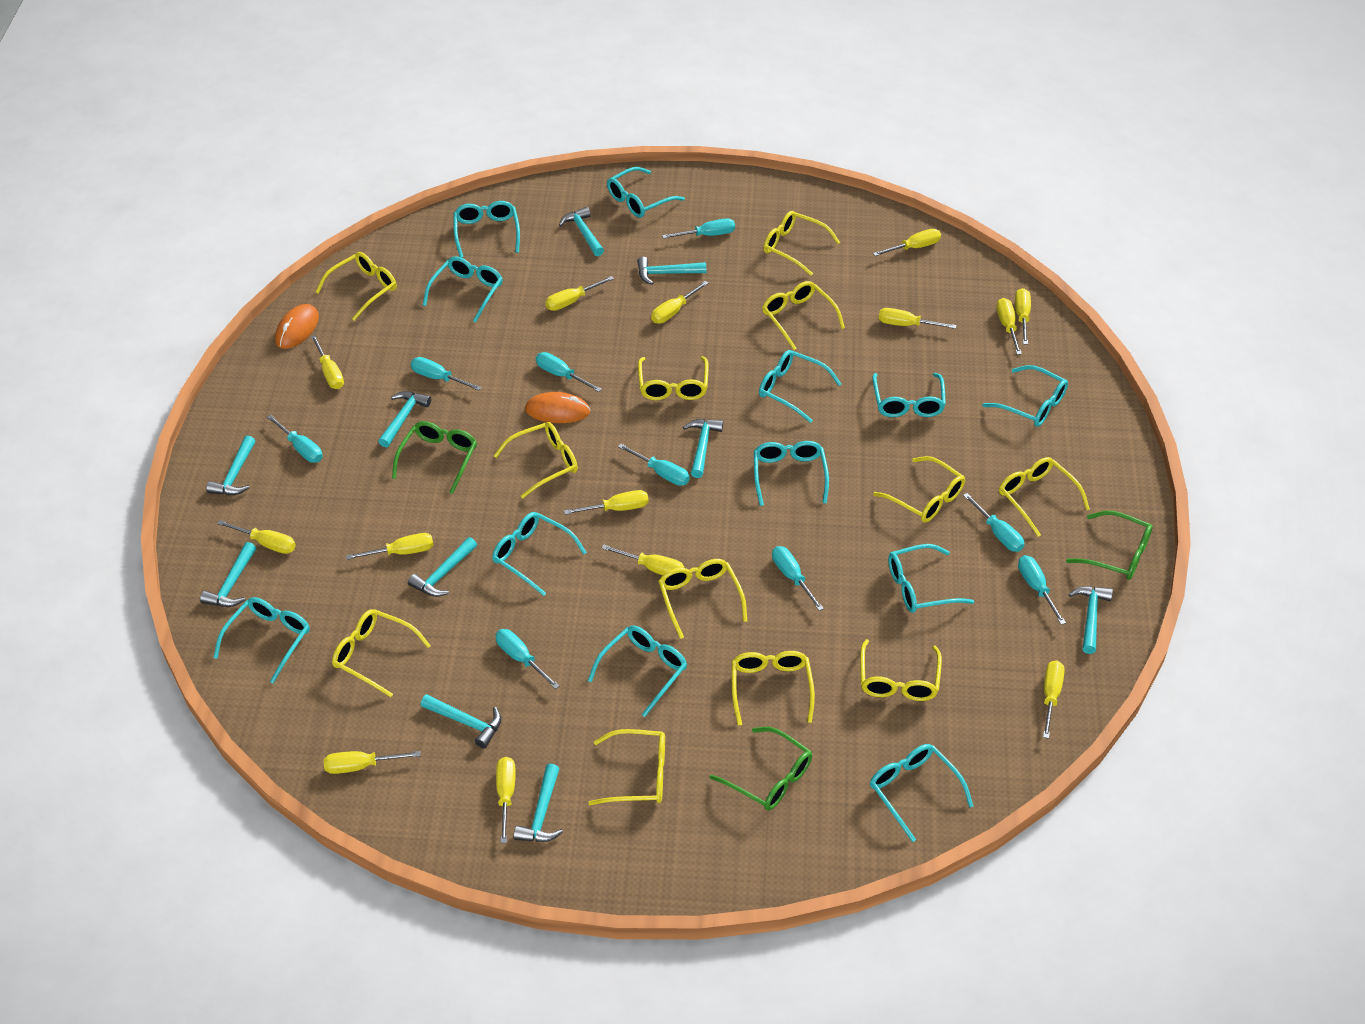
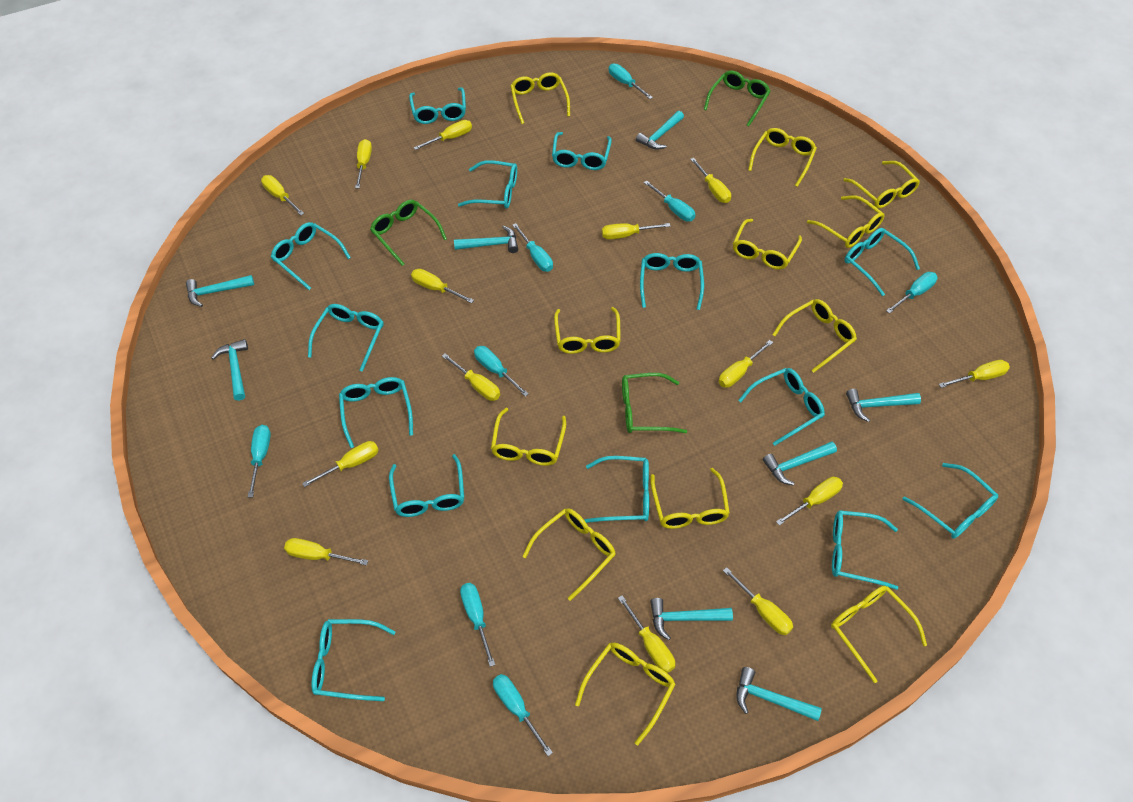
orange mouse: [275,304,319,349] [525,392,591,423] = 2 -> none = 0
turquoise glasses: [213,597,310,684] [423,256,503,323] [454,201,520,258] [492,512,587,596] [588,626,687,717] [607,167,685,218] [754,441,829,506] [759,350,841,423] [870,744,974,842] [872,373,946,417] [888,544,974,613] [983,365,1068,427] = 12 -> [271,222,351,290] [308,304,384,372] [312,619,395,701] [339,377,413,448] [389,454,464,517] [409,88,466,124] [458,160,517,208] [552,132,612,170] [585,456,649,523] [640,253,704,310] [738,368,825,446] [832,510,898,590] [844,228,920,296] [902,463,998,539] = 14
turquoise hammer: [200,542,256,607] [206,436,255,495] [378,391,431,447] [408,537,477,597] [421,694,501,748] [514,764,563,842] [559,207,604,256] [637,257,706,285] [683,419,723,478] [1068,586,1113,654] = 10 -> [186,275,254,307] [212,339,248,401] [454,226,518,253] [636,111,684,150] [650,598,733,640] [736,667,822,721] [763,441,837,486] [846,389,921,422] = 8
turquoise screwdriver: [267,415,323,463] [410,357,482,391] [495,629,560,689] [536,352,602,392] [618,444,690,486] [662,218,735,239] [772,546,824,611] [963,493,1024,552] [1018,555,1066,625] = 9 -> [248,425,271,497] [460,583,495,667] [474,346,529,397] [493,674,553,756] [512,223,553,272] [609,63,653,99] [644,181,695,221] [886,272,938,314] = 8

